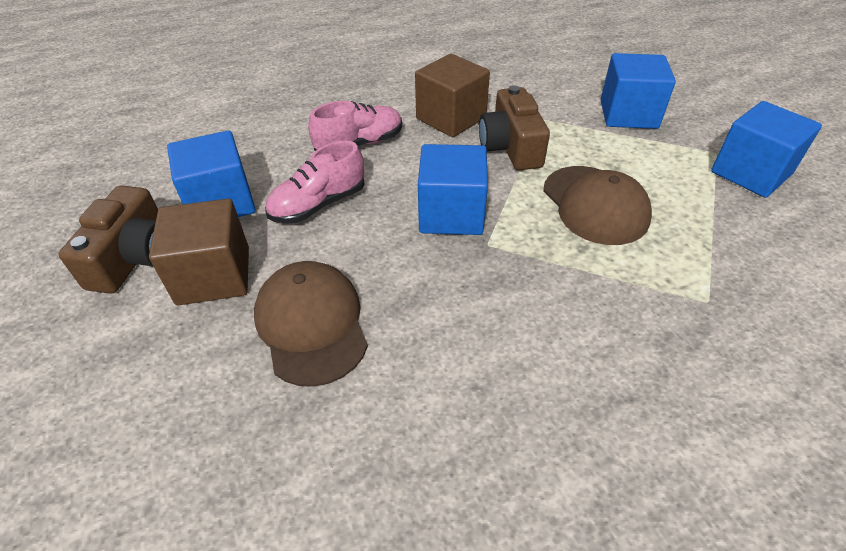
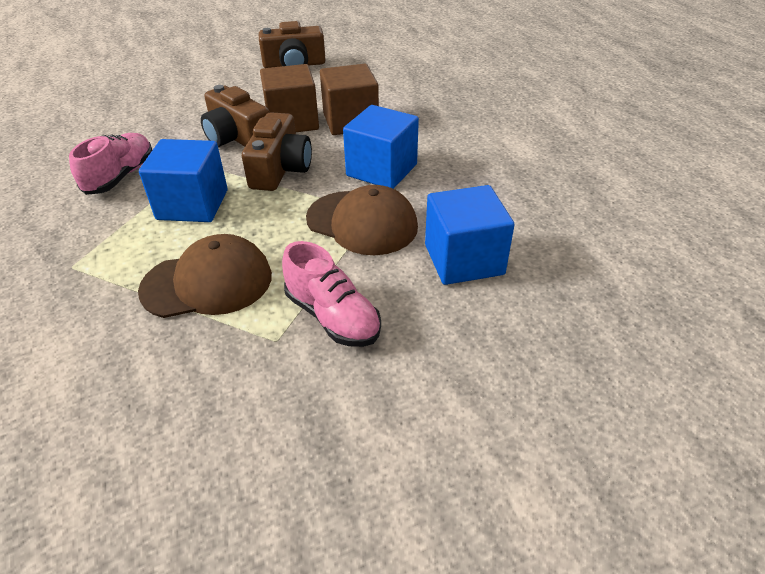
blue cube: [167,130,256,217] [418,144,488,235] [601,53,676,129] [711,101,822,198] = 4 -> [139,139,228,222] [343,105,419,189] [425,185,515,285] = 3
brown camera: [59,186,158,294] [479,85,550,170] = 2 -> [201,85,270,147] [242,112,312,191] [259,21,326,68] = 3

